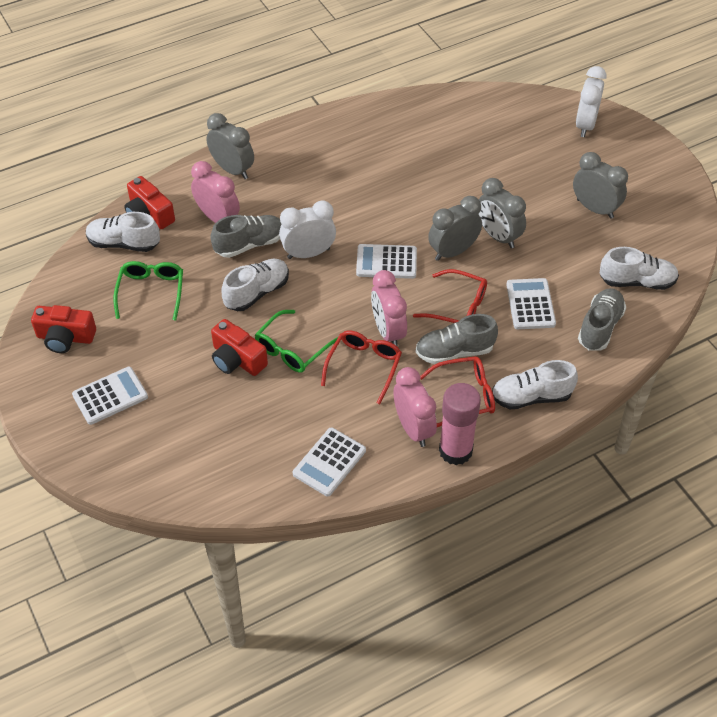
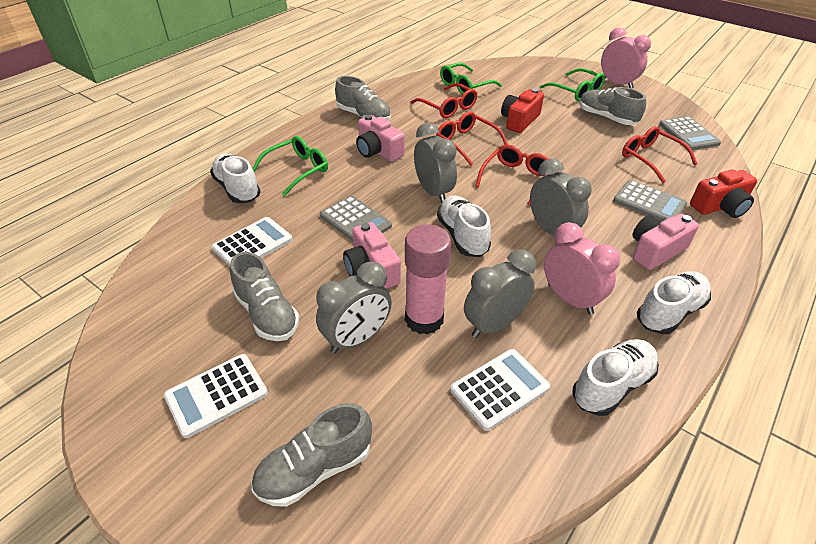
green glasses: [114,261,183,321] [255,310,338,373] = 2 -> [252,136,328,196] [440,63,502,95] [540,68,605,101] = 3
grey calculator: none = 0 -> [320,196,392,241] [613,180,687,221] [659,116,721,150] = 3
grey shoe: [210,215,281,258] [416,314,498,364] [578,288,626,351] = 3 -> [230,252,299,341] [251,403,372,507] [335,76,391,121] [579,87,646,125] = 4
pink camera: none = 0 -> [343,222,401,289] [356,115,405,162] [632,213,699,270] = 3
pink clock: [191,161,240,223] [371,270,407,347] [393,367,437,447] = 3 -> [544,222,620,315] [601,27,651,89] = 2
red camera: [31,305,96,353] [124,176,175,229] [211,319,268,376] = 3 -> [501,88,544,133] [690,169,757,218] = 2
red glasses: [321,331,402,404] [413,269,487,323] [420,356,495,427] = 3 -> [411,83,478,118] [436,111,508,166] [475,145,549,205] [622,126,698,183] = 4
white calculator: [72,367,148,425] [293,427,366,496] [356,244,417,279] [506,278,556,329] = 4 -> [164,354,268,438] [212,217,293,266] [450,349,550,431] = 3
white clock: [279,200,336,259] [576,66,607,137] = 2 -> none = 0

